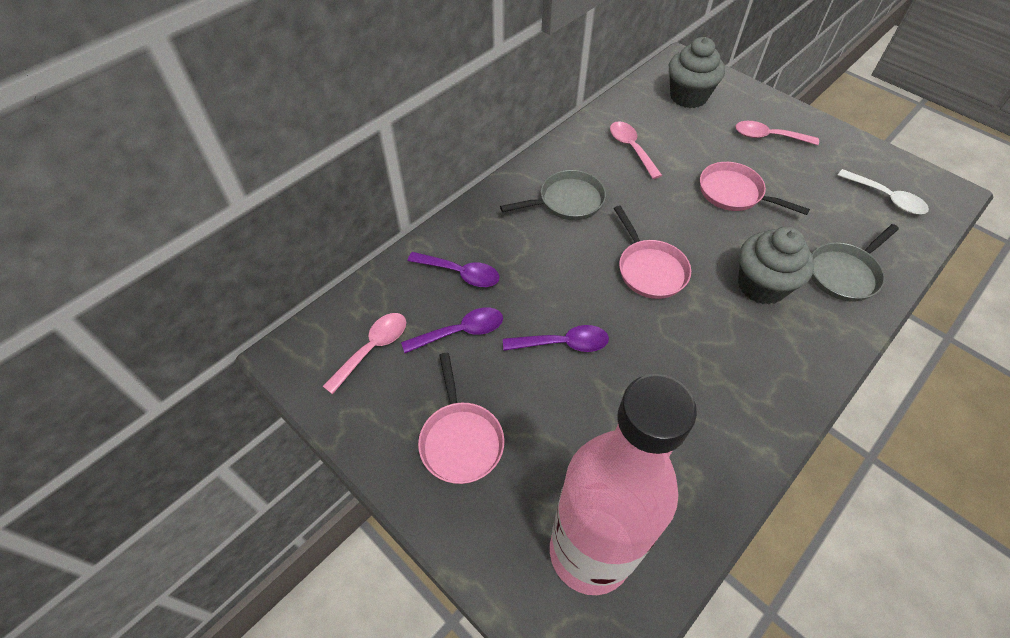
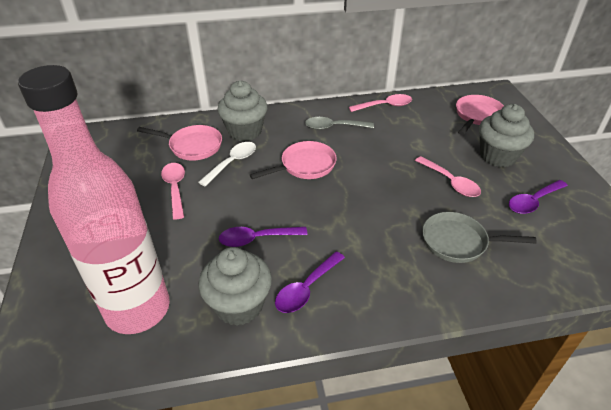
grey cupcake: [669,37,725,108] [738,227,814,305] = 2 -> [199,247,272,326] [218,81,268,141] [479,104,534,167] = 3
grey pan: [500,170,606,220] [811,224,899,302] = 2 -> [422,212,537,263] = 1
grey spoon: none = 0 -> [305,117,374,130] = 1

